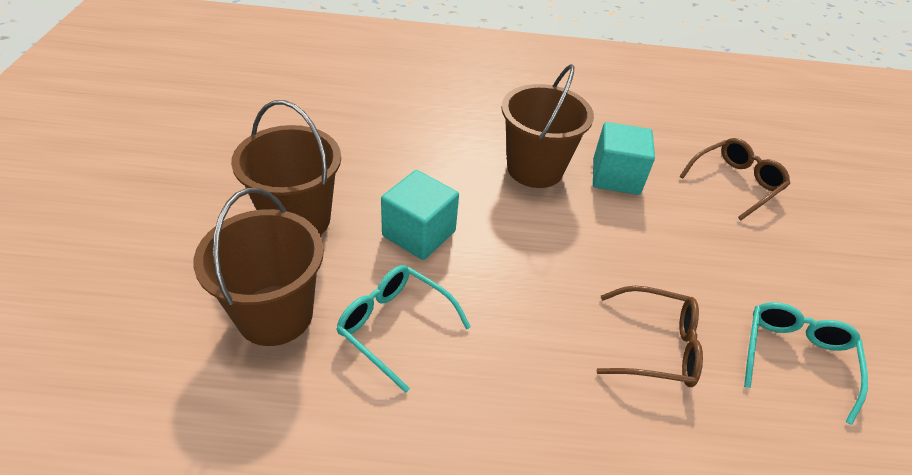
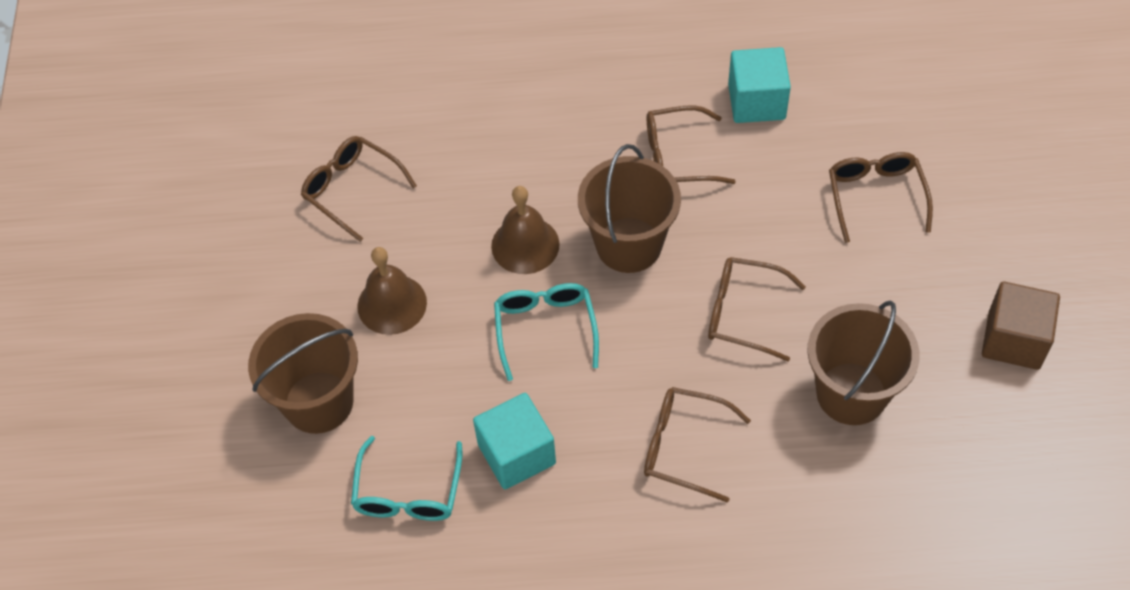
brown bell: none = 0 -> [357,247,427,335] [491,186,560,274] = 2
brown cube: none = 0 -> [982,281,1060,370] = 1
brown glasses: [597,286,703,387] [679,138,790,220] = 2 -> [301,136,417,242] [644,387,751,503] [647,105,736,184] [708,257,806,362] [829,152,933,243] = 5

